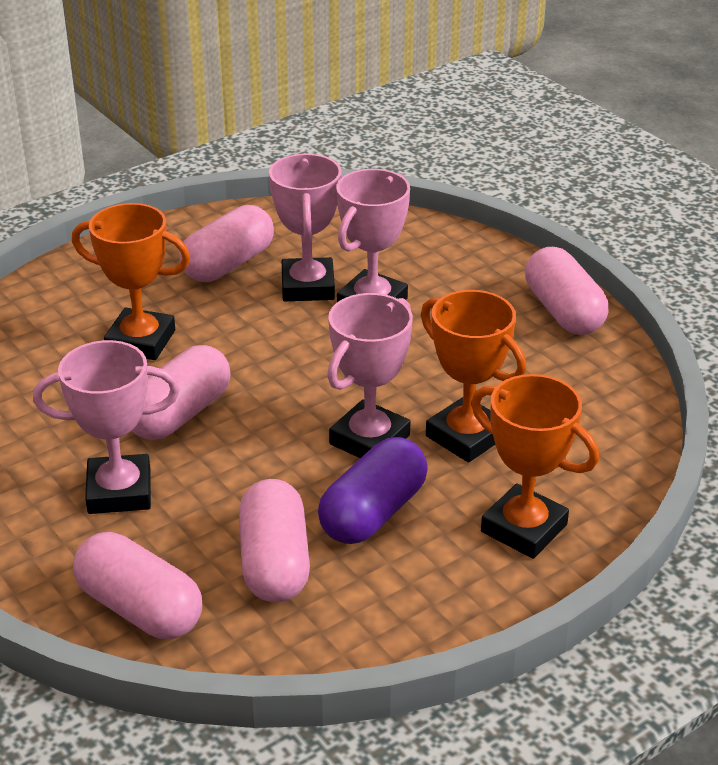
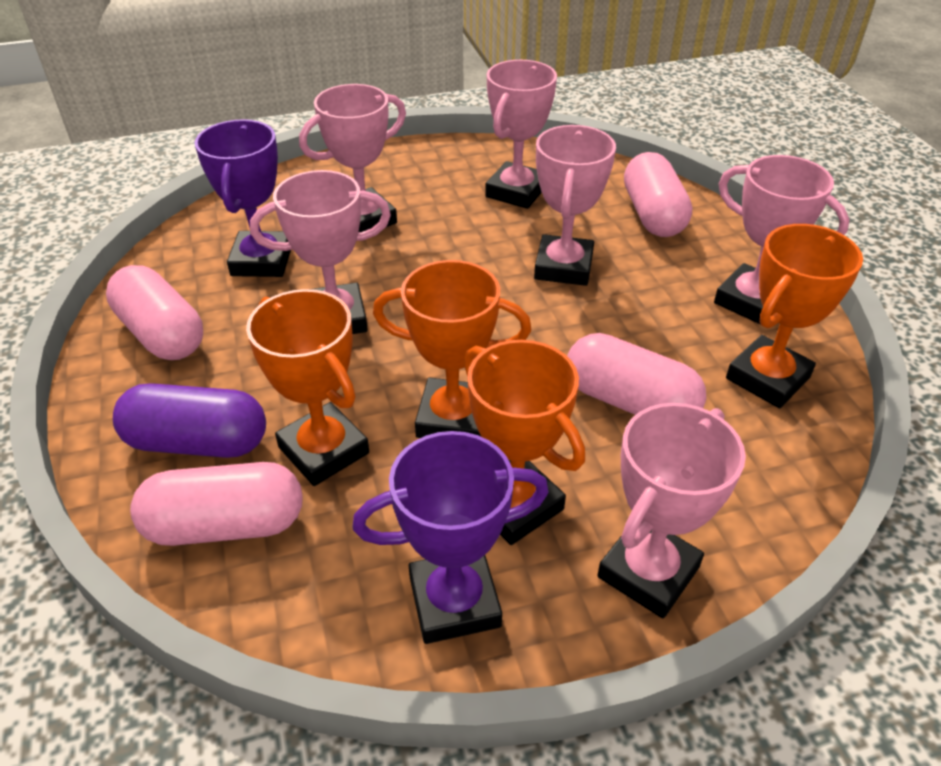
orange trophy: [72,203,191,360] [421,290,526,463] [471,374,599,559] = 3 -> [246,289,369,486] [373,260,531,438] [464,340,585,545] [726,224,863,408] = 4
pink capsule: [73,532,202,639] [131,345,231,440] [179,205,274,282] [239,479,310,602] [525,247,608,335] = 5 -> [106,265,203,360] [130,462,303,546] [567,333,706,415] [624,152,692,237] = 4
pink trophy: [33,340,180,514] [269,154,342,301] [327,293,413,458] [336,169,410,302] = 4 -> [250,170,391,334] [299,84,406,232] [485,60,557,209] [534,125,616,286] [597,403,746,618] [714,155,850,325] = 6
purple trophy: none = 0 -> [194,119,291,277] [352,431,549,644] = 2

